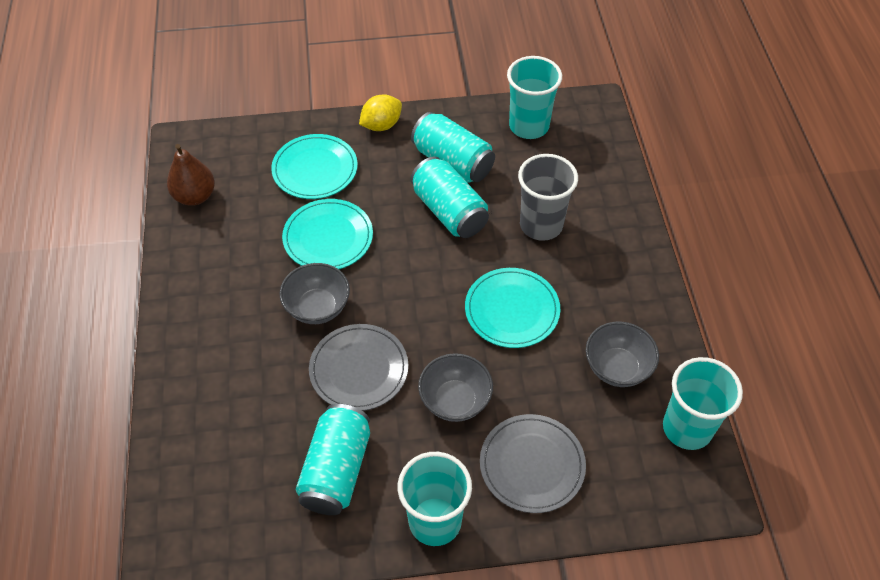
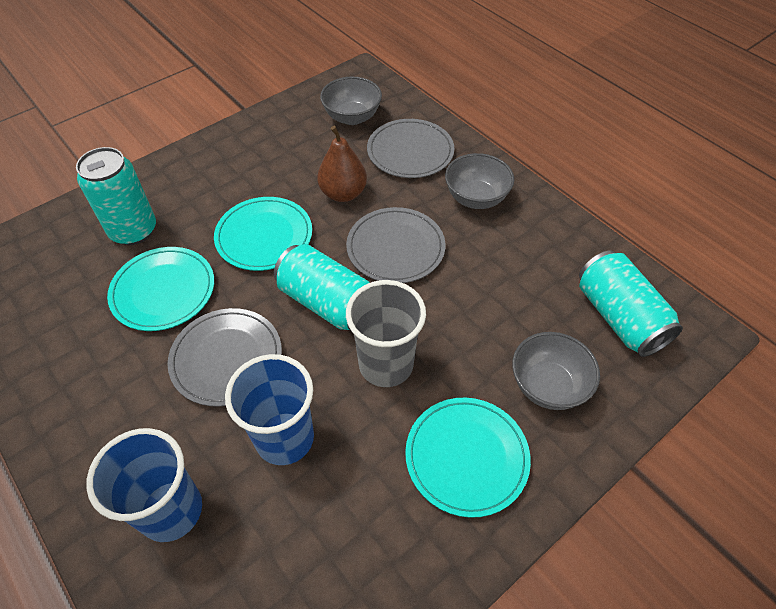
blue cup: none = 0 -> [86,428,202,542] [225,354,314,465] = 2
grey plate: [309,324,408,411] [480,414,586,513] = 2 -> [168,308,282,406] [346,207,445,283] [367,119,454,178] = 3
turquoise cup: [398,452,472,546] [507,56,562,139] [663,357,743,450] = 3 -> none = 0
yellow lemon: [359,94,402,131] = 1 -> none = 0

